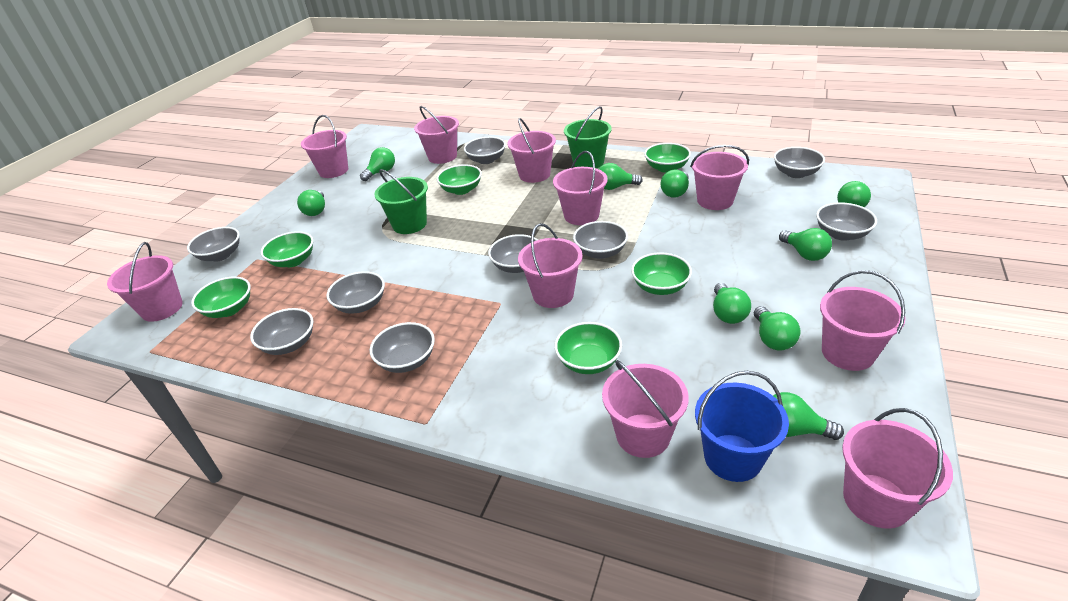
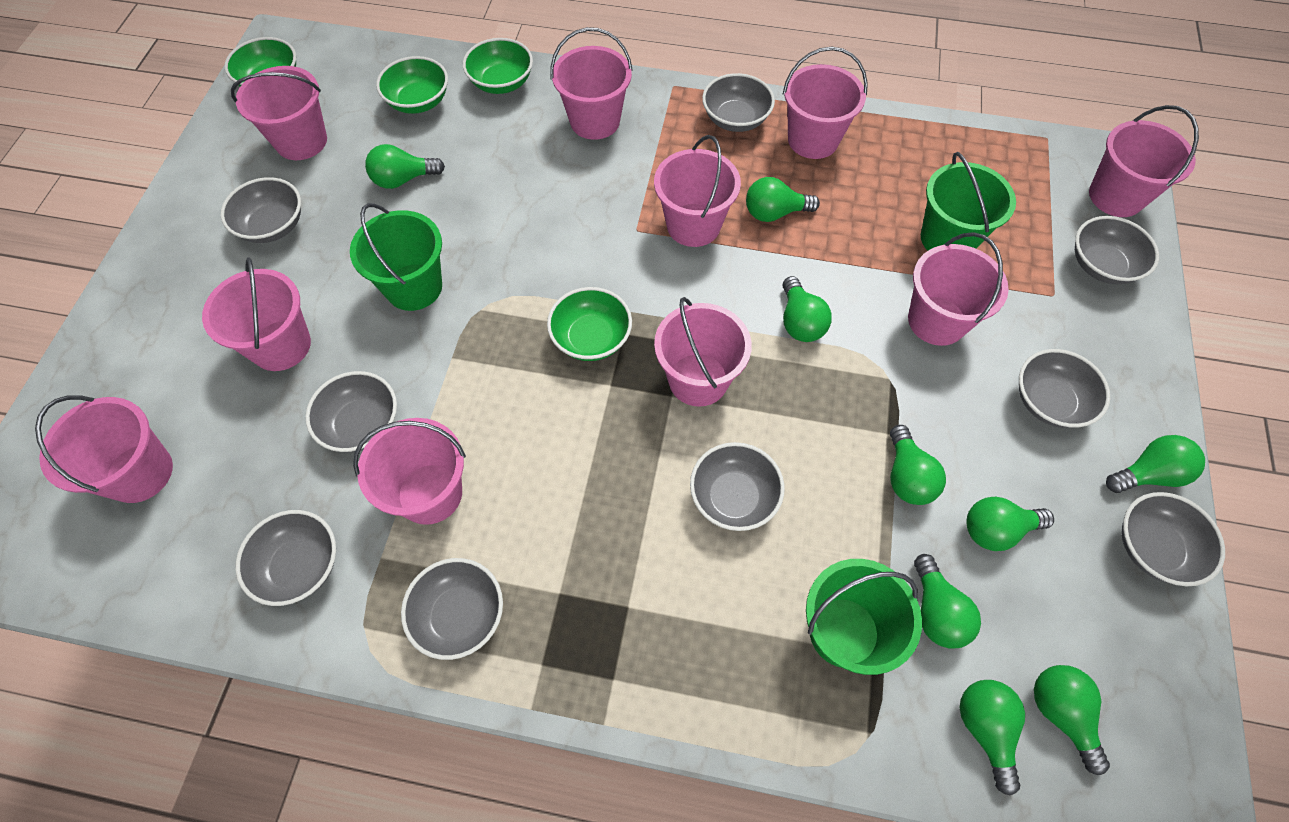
blue bucket: [695,371,789,482] = 1 -> none = 0
green bowl: [191,276,251,318] [261,231,314,267] [436,164,482,195] [554,322,622,374] [631,252,692,295] [644,143,691,173] = 6 -> [224,37,296,87] [376,56,448,114] [463,38,533,94] [547,287,632,361] = 4
green bucket: [375,169,428,234] [564,106,612,168] = 2 -> [350,203,442,311] [806,559,922,675] [921,152,1016,251] = 3

